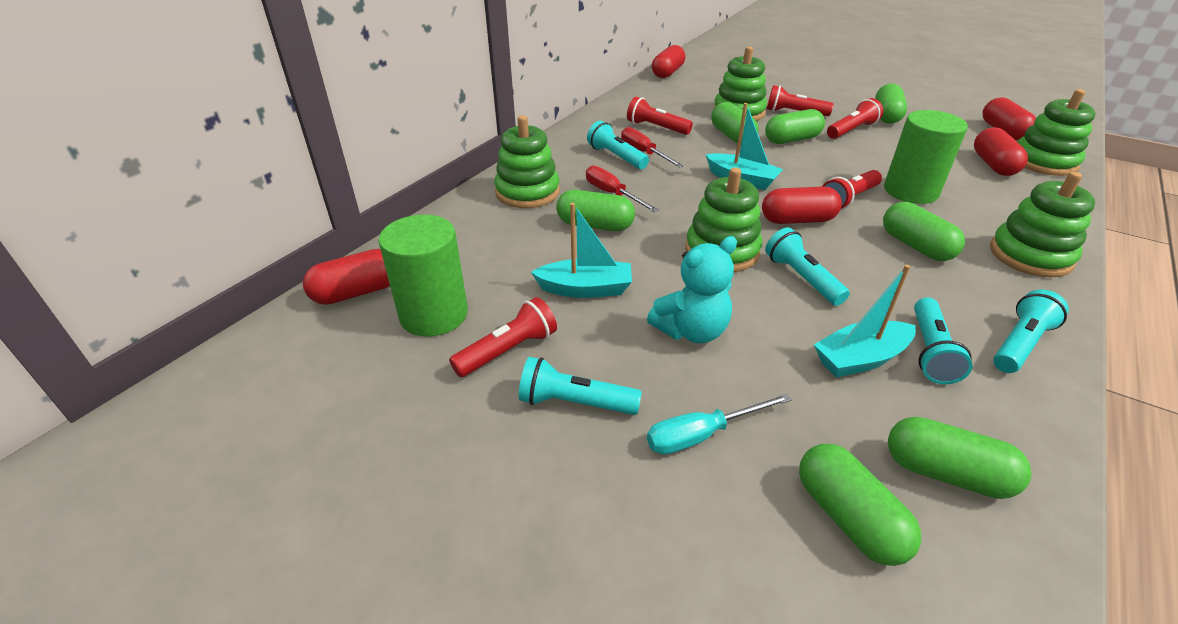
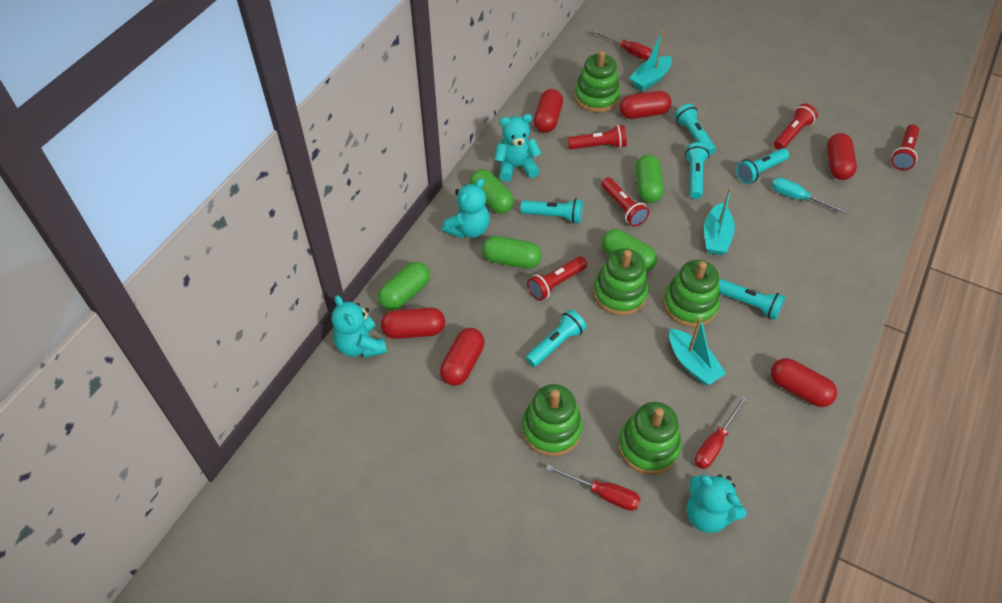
green capsule: [556,190,635,231] [711,102,759,144] [765,109,825,144] [799,444,921,566] [875,83,907,124] [883,202,965,261] [888,417,1031,499] = 7 -> [378,262,430,310] [470,169,514,214] [482,236,542,269] [602,229,657,272] [635,155,664,203] = 5
green cylinder: [378,215,468,337] [884,110,968,204] = 2 -> none = 0
red capsule: [303,249,390,305] [652,45,685,78] [762,186,842,224] [974,127,1028,176] [983,97,1036,140] = 5 -> [381,307,445,339] [440,328,485,386] [534,89,563,133] [620,91,672,119] [771,358,837,407] [827,133,857,180] = 6
red screwdriver: [586,166,659,212] [621,127,684,168] = 2 -> [546,465,641,511] [593,30,652,60] [694,396,747,469] = 3
turquoise flashlight: [519,357,642,415] [587,121,649,169] [765,227,850,306] [914,297,972,384] [993,290,1069,373] = 5 -> [521,198,583,224] [525,310,586,367] [675,104,716,155] [685,142,709,199] [719,279,785,320] [736,148,789,184] = 6
turquoise teddy bear: [647,236,737,343] = 1 -> [332,295,387,358] [442,178,490,238] [494,114,541,182] [687,474,747,533] = 4

